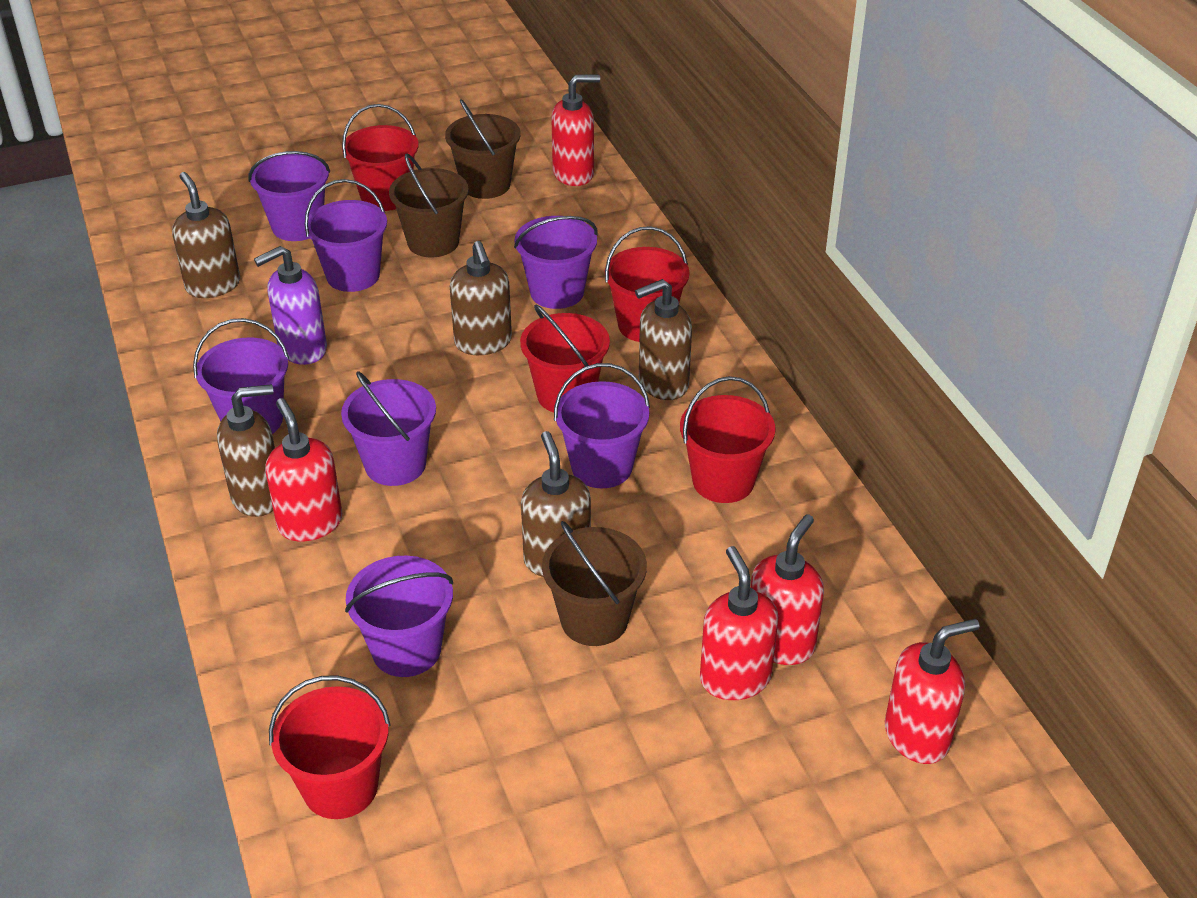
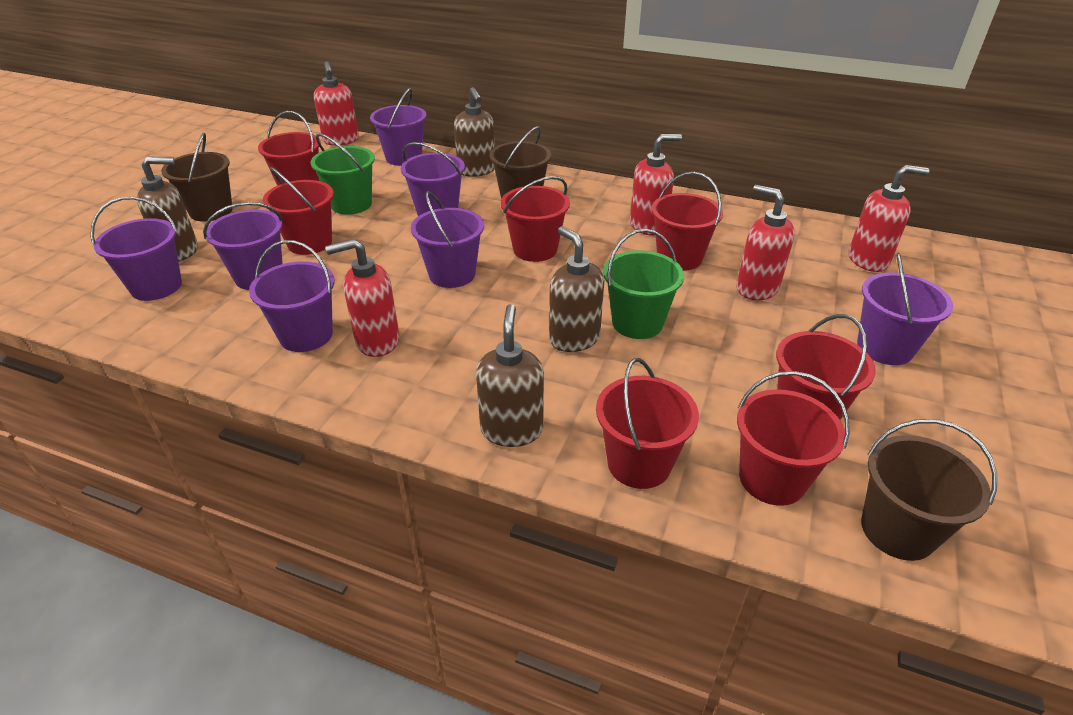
brown soap dispenser: [172,172,240,298] [217,384,275,517] [450,241,512,355] [521,431,591,577] [635,279,692,400] = 5 -> [137,156,198,262] [454,87,495,177] [476,304,544,447] [549,226,604,352] = 4
green bucket: none = 0 -> [310,133,375,215] [603,229,684,339] = 2
purple soap dispenser: [254,246,327,365] = 1 -> none = 0
red bucket: [269,675,391,819] [342,104,419,211] [520,304,610,413] [605,226,690,342] [680,376,776,503] = 5 -> [258,111,321,186] [263,167,334,255] [501,176,570,262] [596,358,699,489] [652,172,723,271] [737,371,849,506] [776,314,876,420] = 7

